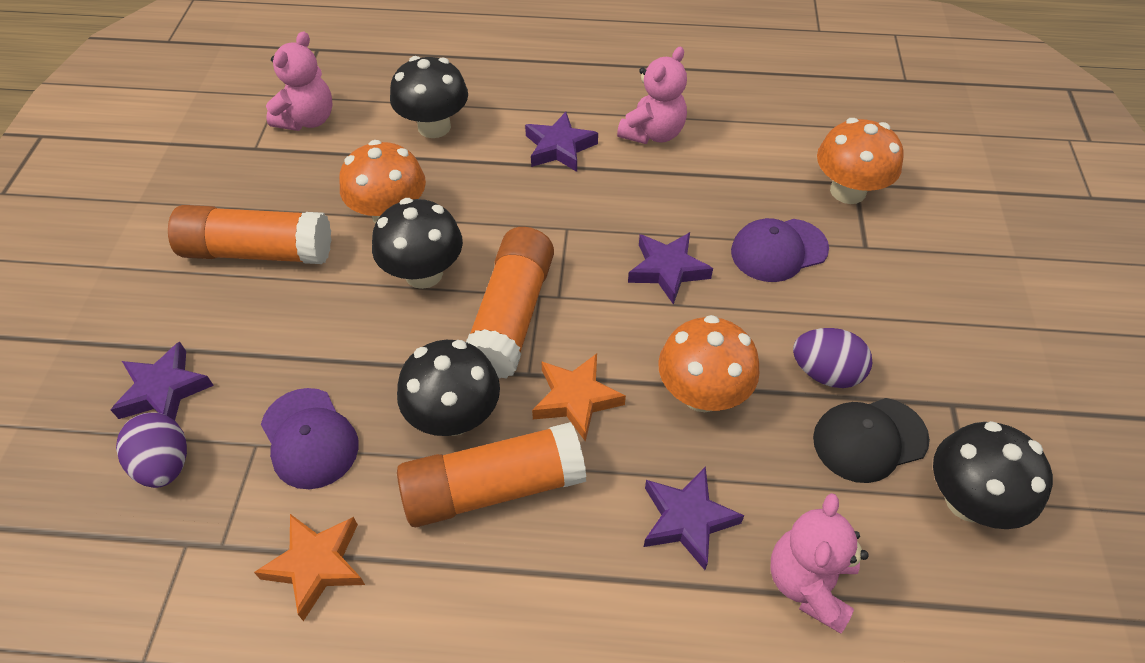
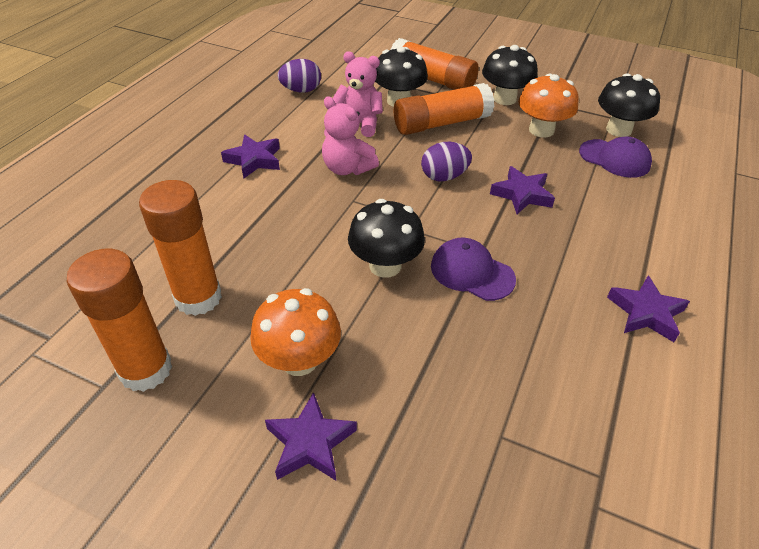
black cap: [813,398,930,483] = 1 -> none = 0
orange glue stick: [168,205,331,264] [397,422,587,527] [466,227,554,379] = 3 -> [67,249,172,392] [139,180,222,316] [390,38,479,90] [394,83,494,135] = 4
orange mushroom: [339,140,426,223] [658,315,760,412] [817,118,904,204] = 3 -> [250,288,341,376] [518,74,579,138] = 2
orange star: [254,514,365,621] [532,353,626,442] = 2 -> none = 0
pink teddy bear: [266,31,333,131] [617,47,687,144] [770,493,869,634] = 3 -> [322,96,379,175] [333,51,383,137] = 2

